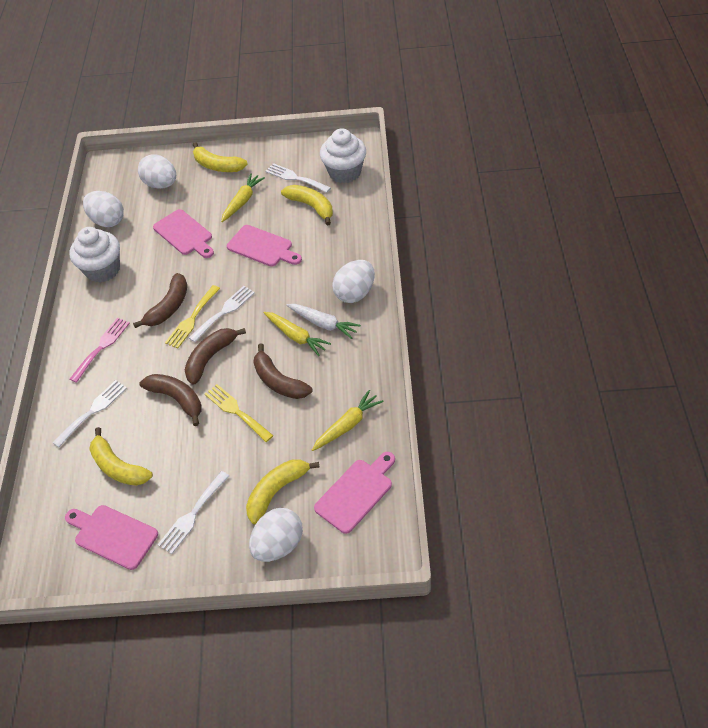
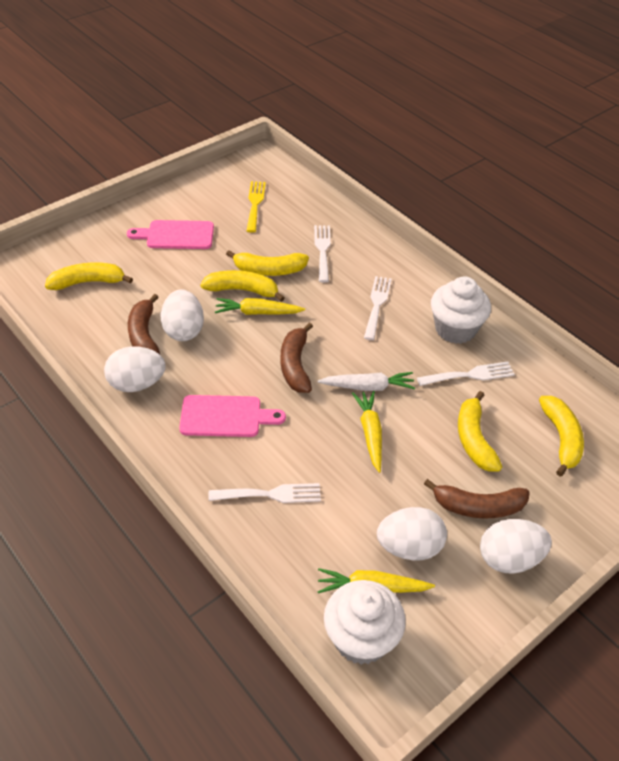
brown banana: [133,273,187,328] [139,374,202,426] [185,328,246,385] [253,343,312,399] = 4 -> [128,294,160,354] [281,323,313,393] [424,479,530,518] = 3
pink cutting board: [65,505,158,570] [153,209,214,258] [227,225,302,267] [314,452,395,534] = 4 -> [127,220,214,249] [179,395,286,437] = 2
pink fork: [70,318,130,383] = 1 -> none = 0
yellow banana: [89,427,153,486] [193,142,248,172] [246,459,320,524] [281,185,333,226] = 4 -> [45,262,133,290] [200,270,285,302] [226,250,309,276] [458,391,502,471] [539,396,584,477] = 5
yellow fork: [165,285,220,348] [205,384,274,442] = 2 -> [247,181,266,233] = 1

